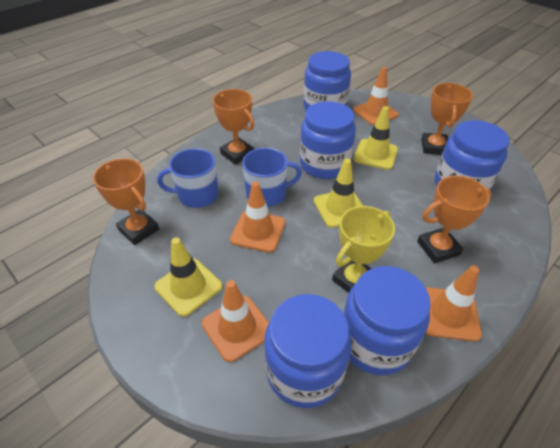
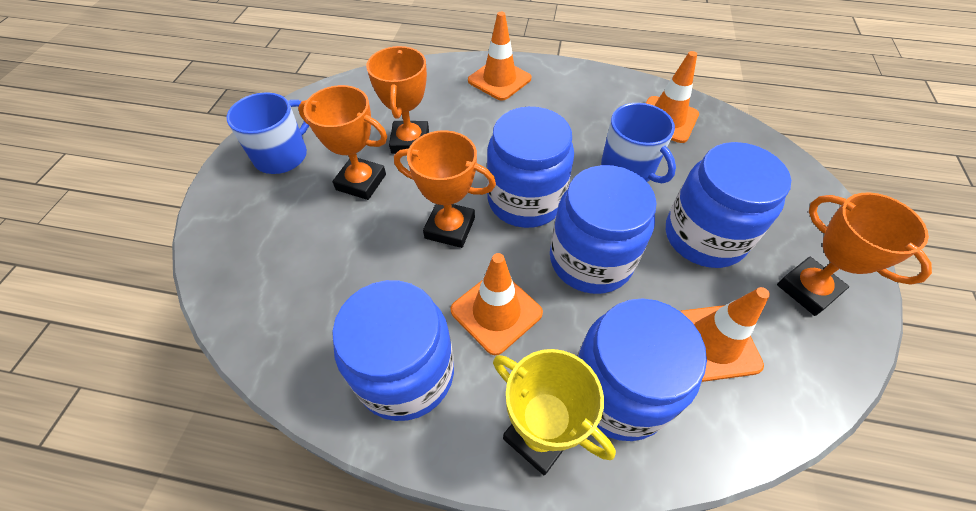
yellow traffic cone: [154,237,222,317] [314,159,363,228] [353,106,398,170] = 3 -> none = 0

